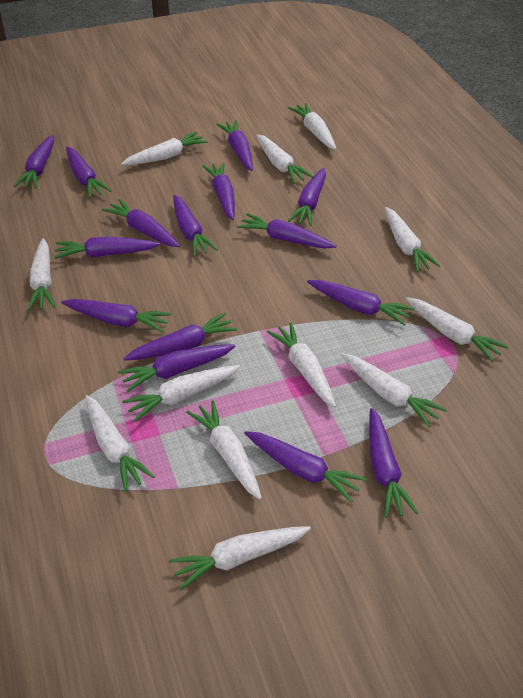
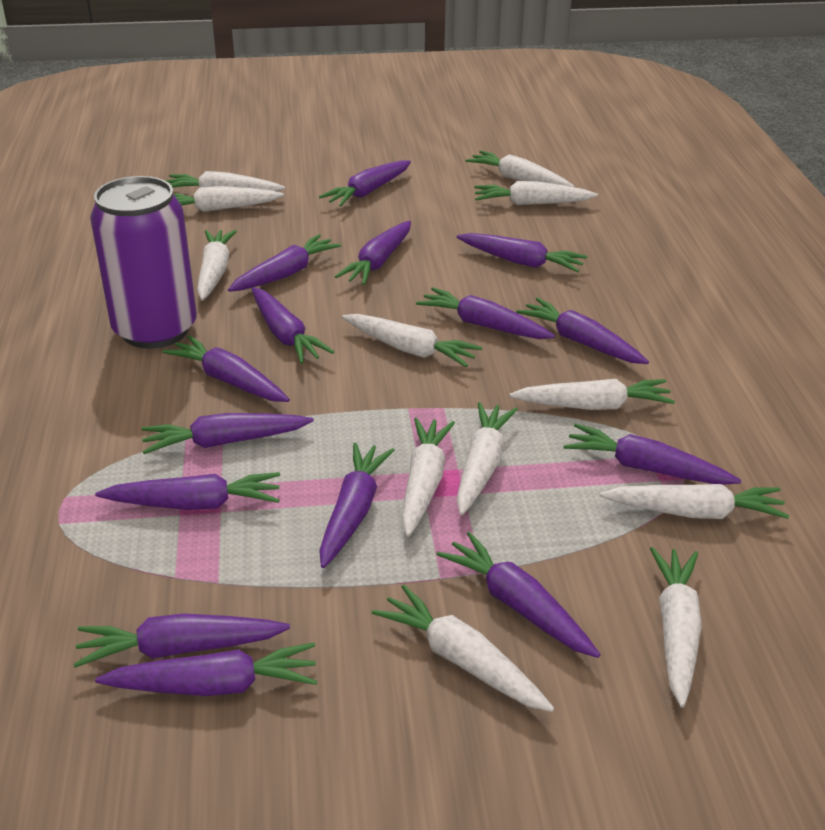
purple can: none = 0 -> [90,176,197,349] = 1

